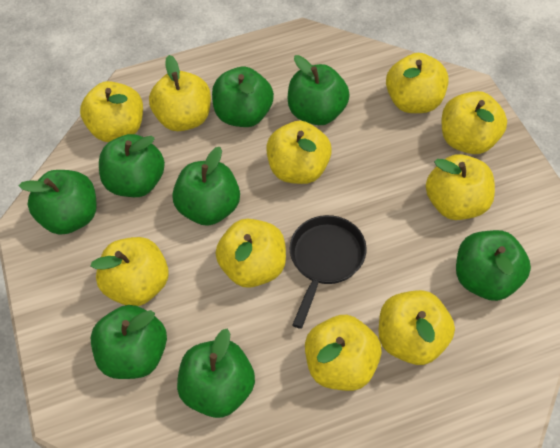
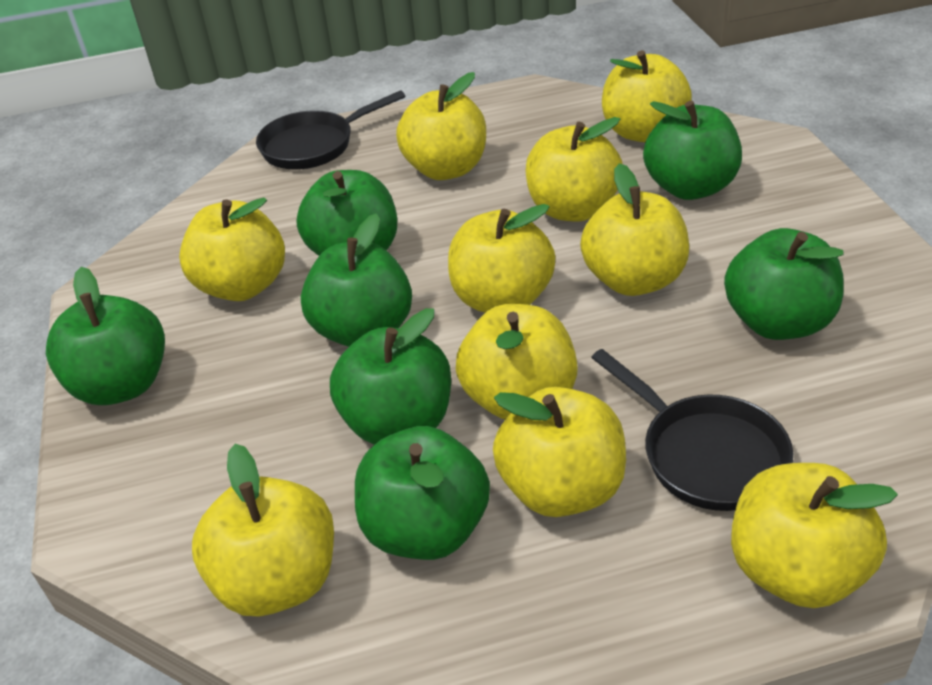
black pan: [289,215,367,329] = 1 -> [256,90,405,170] [591,349,793,511] = 2
green apple: [19,170,97,235] [91,305,167,379] [99,134,165,197] [172,147,240,226] [177,329,255,418] [212,67,274,127] [288,55,350,125] [456,230,531,301] = 8 -> [46,267,165,405] [297,170,397,256] [301,213,412,347] [330,308,451,445] [355,426,490,560] [643,101,742,200] [724,228,844,340] = 7

